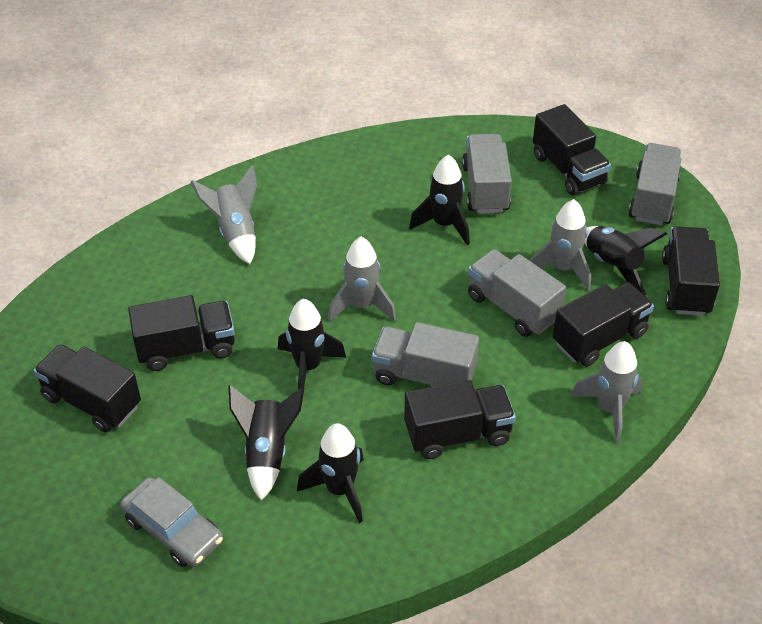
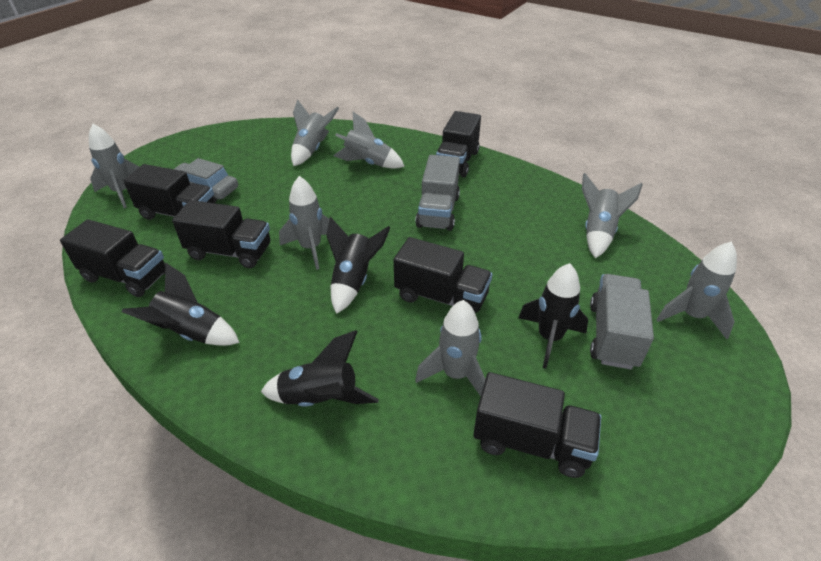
black rocket: [229,385,304,501] [278,299,346,390] [297,423,364,523] [409,155,470,245] [584,226,667,295] = 5 -> [122,263,240,346] [261,330,379,407] [326,217,390,314] [518,263,588,369] = 4
grey rocket: [191,165,257,264] [328,237,396,322] [530,199,591,291] [570,341,643,443] = 4 -> [89,124,140,208] [279,176,329,270] [291,99,339,166] [333,112,405,169] [415,300,485,396] [582,173,643,258] [656,242,737,339] = 7
grey truck: [372,322,479,386] [462,134,512,213] [468,249,566,337] [628,143,681,225] = 4 -> [415,155,460,231] [590,274,654,370] = 2

